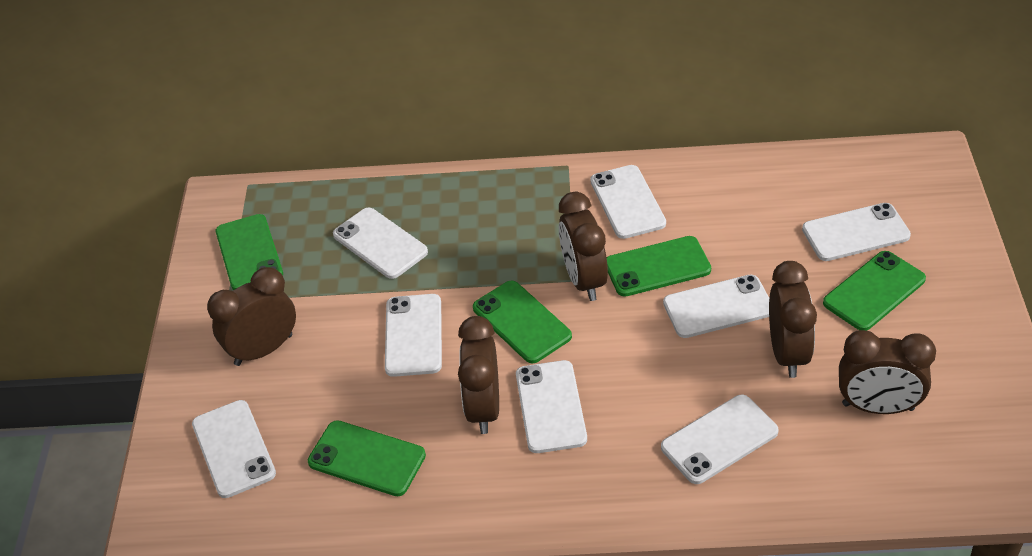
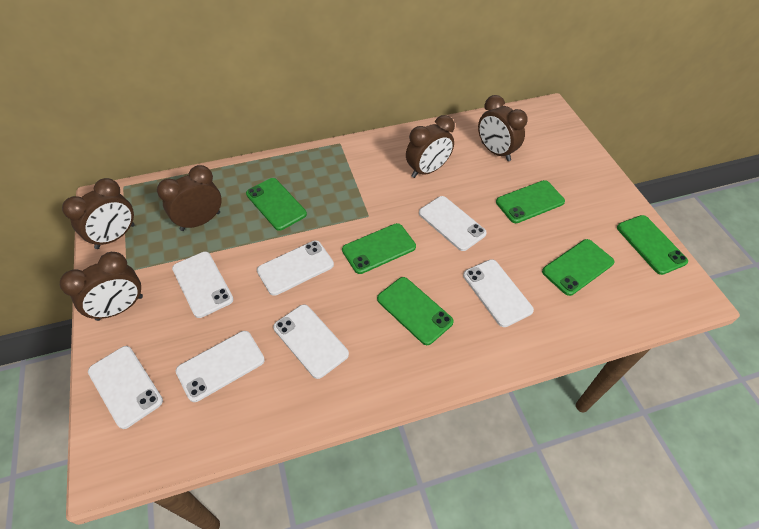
green phone: [216,214,283,290] [308,420,426,496] [473,281,572,363] [607,236,711,297] [823,251,926,331] = 5 -> [246,178,307,231] [342,223,416,274] [377,277,454,345] [496,180,565,223] [542,239,615,296] [617,215,688,275] = 6
white phone: [192,400,276,498] [333,207,428,279] [385,294,442,377] [516,360,587,453] [590,165,666,239] [661,395,779,484] [663,275,769,338] [802,203,911,261] = 8 -> [88,346,163,429] [172,252,234,318] [176,331,265,402] [257,240,334,296] [273,304,349,379] [419,196,487,251] [463,259,534,327] = 7

